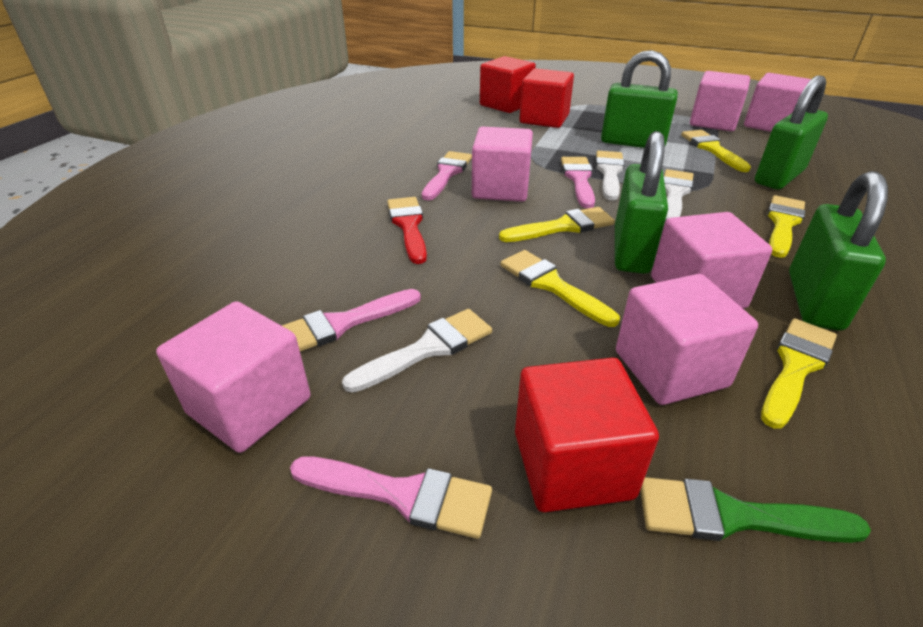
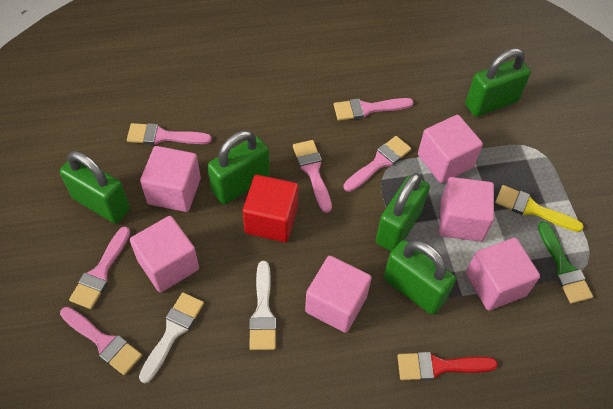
green padlock: [601,50,678,148] [615,131,668,274] [755,75,828,189] [789,171,888,331] = 4 -> [60,151,130,224] [207,131,270,204] [376,173,430,252] [384,240,456,315] [465,48,531,117] = 5
pink brush: [282,289,421,352] [290,456,492,539] [422,151,472,200] [561,157,595,208] = 4 -> [60,307,142,375] [69,227,130,309] [127,123,212,145] [293,140,332,213] [334,98,414,121] [343,136,411,192] = 6
red cube: [480,56,536,113] [515,358,659,512] [519,68,574,128] = 3 -> [243,175,299,242] = 1
white brush: [342,309,492,393] [596,151,625,201] [664,169,693,221] = 3 -> [139,292,204,384] [249,261,276,350] = 2
yellow brush: [499,207,615,242] [500,250,620,327] [681,130,751,172] [761,318,837,429] [767,195,805,258] = 5 -> [495,185,584,232] = 1

